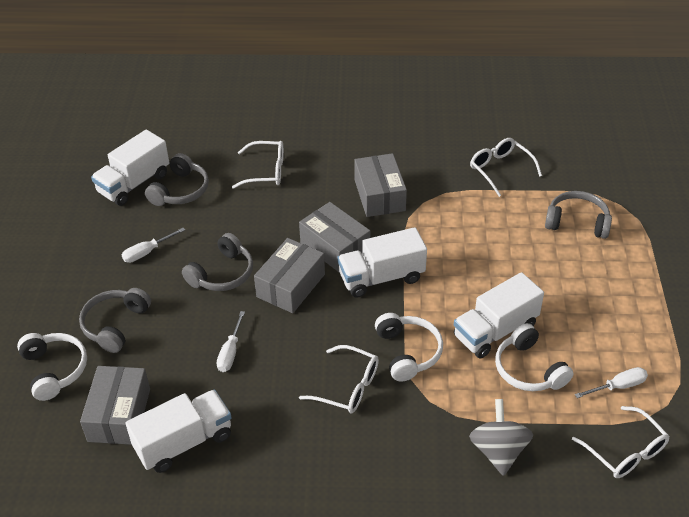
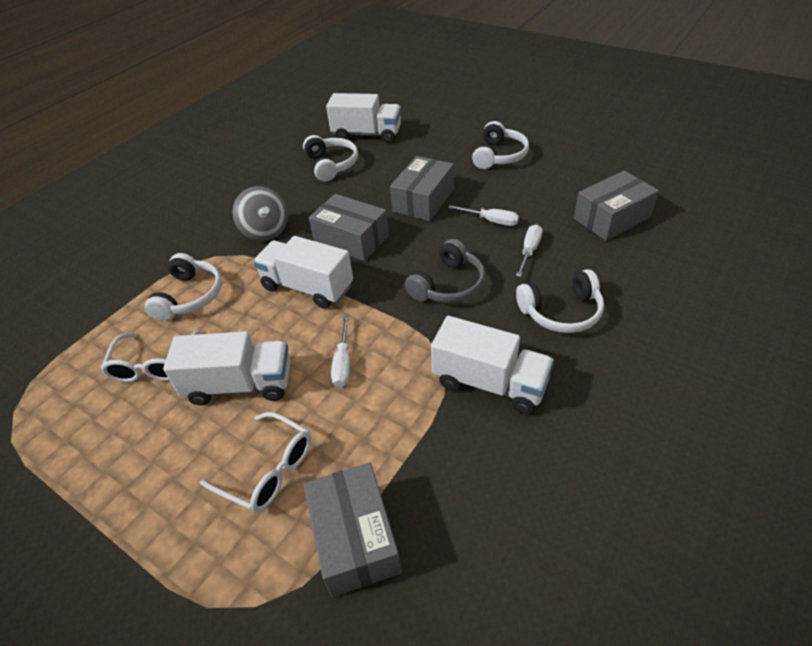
grey headphones: [79,288,151,353] [145,153,209,206] [182,233,253,291] [545,191,612,239] = 4 -> [405,239,485,303] = 1
white glasses: [232,141,284,189] [299,345,379,414] [470,138,542,197] [572,406,670,478] = 4 -> [100,330,201,382] [200,412,311,513] = 2
white headphones: [17,333,87,401] [375,313,443,381] [495,323,573,391] = 3 -> [145,253,222,321] [303,135,358,182] [472,121,529,169] [516,269,604,333] = 4

